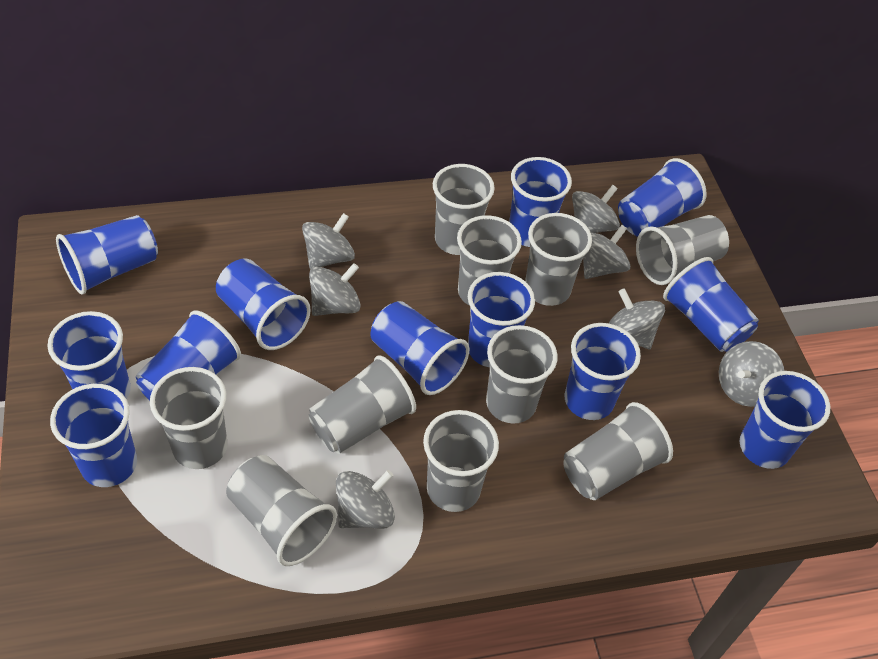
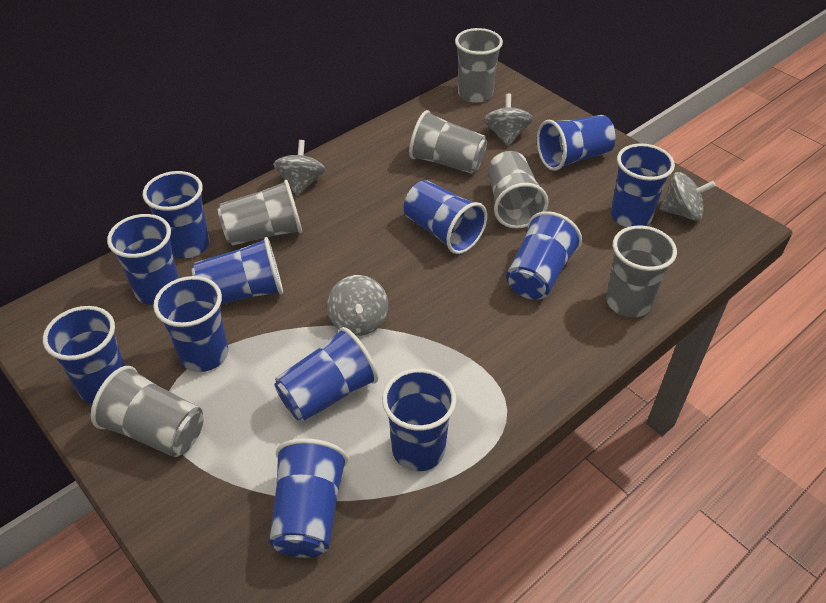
grey cup: [150,367,227,469] [226,455,337,566] [309,355,416,454] [423,410,499,512] [433,164,495,255] [457,215,522,306] [486,325,558,423] [525,213,592,306] [563,402,673,500] [636,215,729,285] = 10 -> [91,366,204,457] [217,180,302,246] [409,110,487,174] [455,28,503,103] [488,151,549,229] [606,225,677,317] = 6
grey spinning top: [302,213,355,269] [309,263,360,316] [336,470,395,529] [572,185,620,233] [583,225,630,279] [609,288,665,350] [719,341,784,407] = 7 -> [273,140,326,196] [327,275,388,336] [484,94,533,146] [660,172,716,221] = 4

